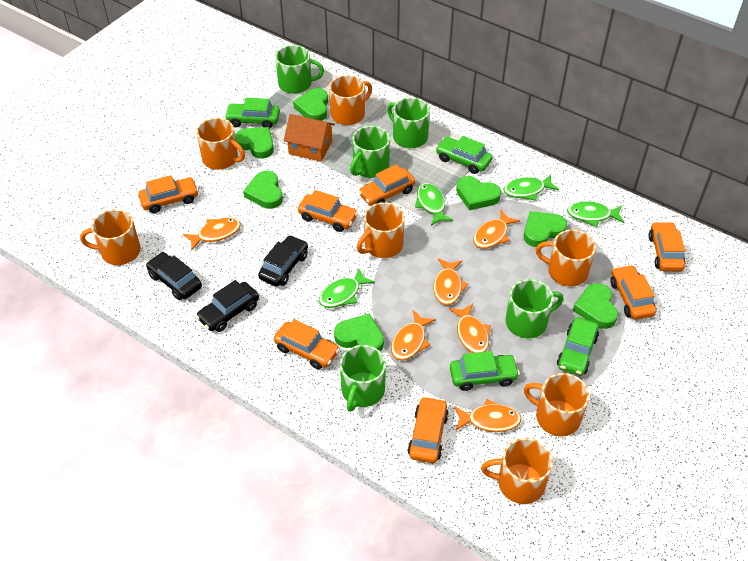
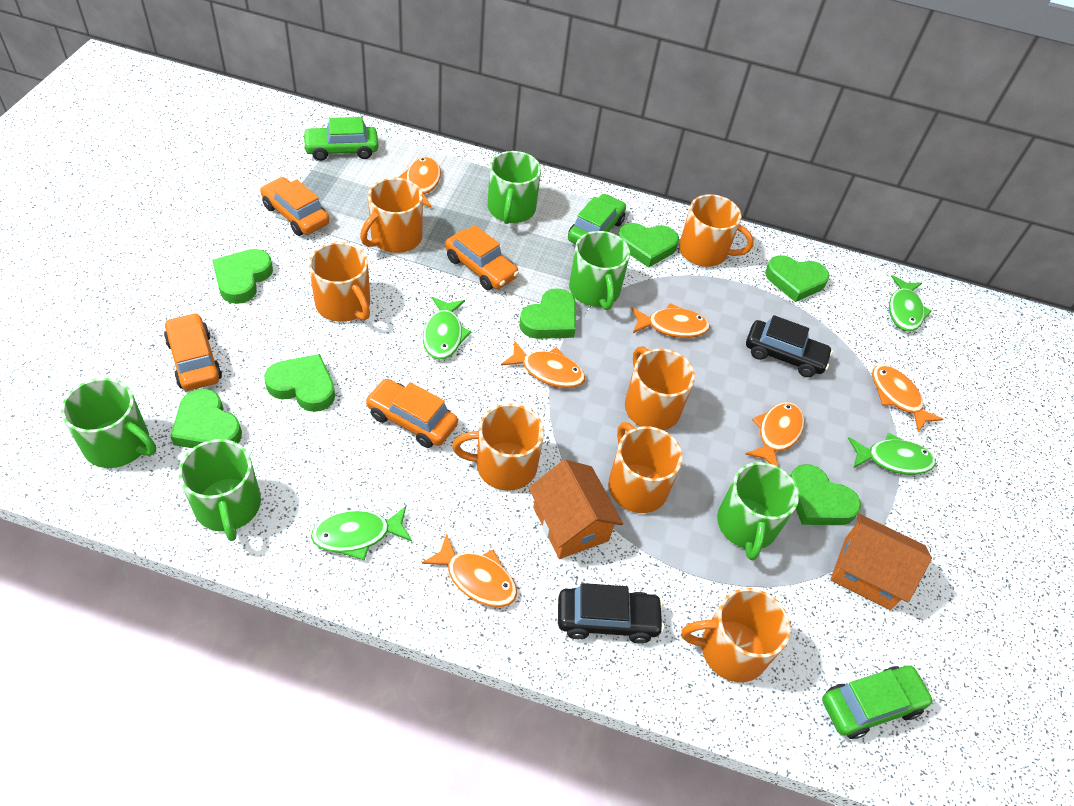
black car: [146,252,202,300] [196,280,259,332] [258,235,308,286] = 3 -> [558,583,664,644] [746,315,833,377] = 2
green car: [224,98,280,129] [436,136,492,174] [450,351,520,391] [557,317,599,376] = 4 -> [302,117,379,161] [568,194,626,244] [822,665,934,739] = 3
orange car: [138,175,199,213] [274,319,340,370] [298,190,358,232] [358,164,415,206] [408,396,449,463] [610,265,656,320] [648,222,686,271] = 7 -> [164,312,222,391] [260,177,329,236] [365,379,458,448] [445,225,519,290] = 4
orange house: [284,114,335,162] = 1 -> [529,459,623,559] [830,513,932,610] = 2

